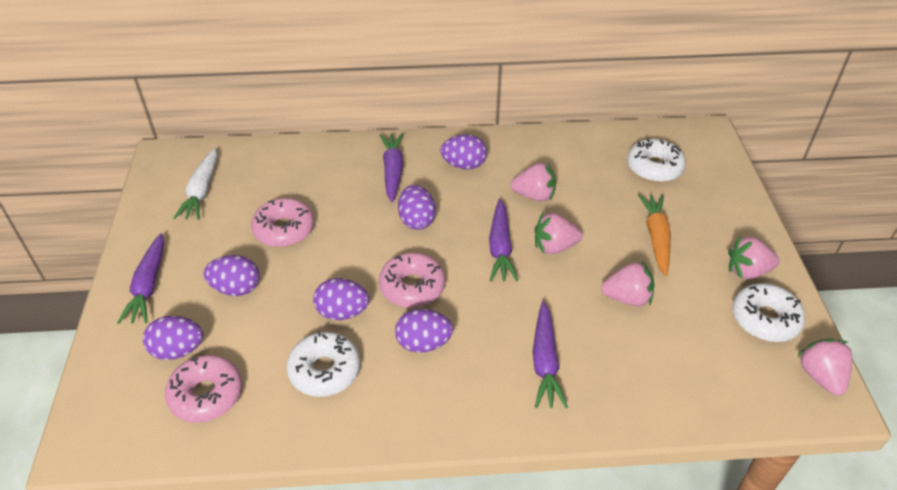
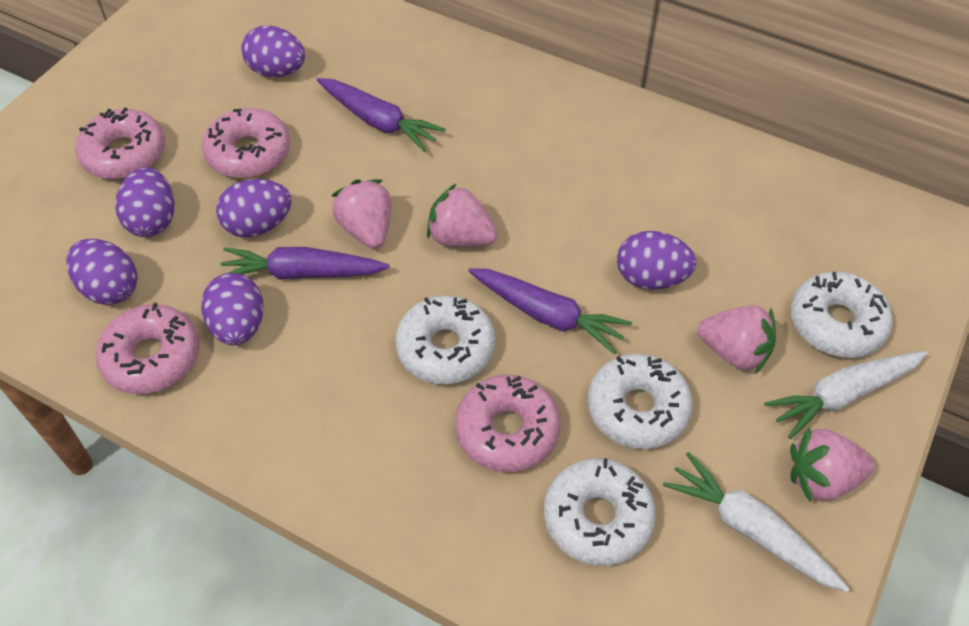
orange carrot: [638,194,671,276] = 1 -> none = 0
pink donut: [165,355,242,423] [251,198,314,247] [379,252,445,308] = 3 -> [75,108,165,179] [96,303,200,394] [202,108,290,178] [455,375,561,472] = 4
pink strawberry: [510,163,556,202] [535,213,582,254] [601,261,654,306] [728,236,780,279] [797,339,852,396] = 5 -> [331,179,391,249] [427,183,498,247] [697,305,776,374] [790,427,875,502] = 4
purple carrot: [117,233,164,324] [380,133,403,202] [489,199,518,282] [533,301,568,408] = 4 -> [221,247,390,280] [317,78,445,152] [468,268,632,354] = 3
white carrot: [173,148,217,220] = 1 -> [663,452,850,592] [764,351,927,439] = 2
white donut: [287,331,360,397] [627,138,686,182] [732,283,805,342] = 3 -> [395,295,495,384] [544,458,656,566] [588,354,693,449] [791,271,893,358] = 4

